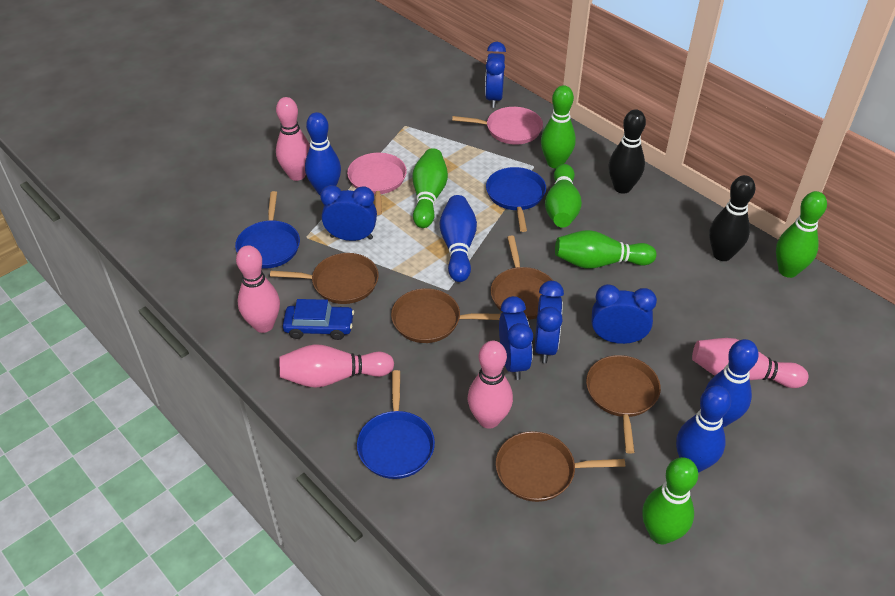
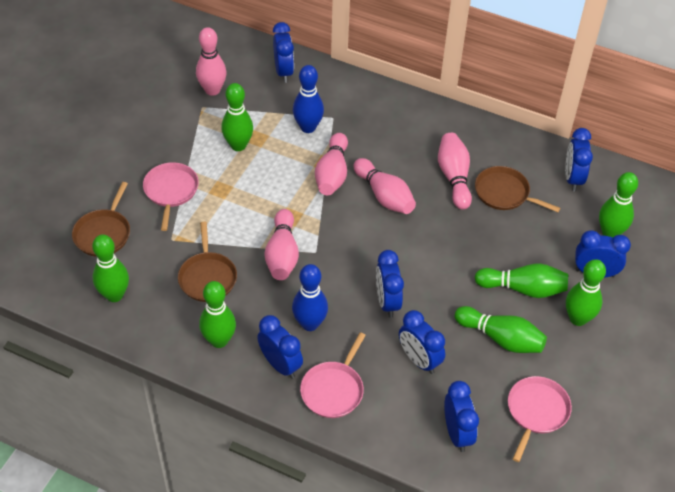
black bowling pin: [609,109,646,194] [709,175,756,261] = 2 -> none = 0
blue bowling pin: [305,112,341,195] [440,195,477,282] [676,385,731,473] [705,339,759,427] = 4 -> [292,264,328,331] [293,65,324,133] = 2
blue car: [283,299,354,340] = 1 -> none = 0
blue clock: [320,185,377,241] [485,42,506,108] [499,296,533,380] [535,281,564,363] [592,284,657,344] = 5 -> [257,315,303,379] [273,22,294,83] [376,250,404,318] [399,310,445,374] [444,381,479,452] [565,128,593,192] [575,230,631,278] = 7
blue pan: [235,191,300,269] [357,370,435,479] [486,167,546,232] = 3 -> none = 0
brown pan: [270,253,379,304] [391,288,501,343] [490,236,553,320] [496,431,625,502] [586,355,661,454] = 5 -> [72,182,130,257] [178,222,237,302] [475,166,561,212] = 3
green bowling pin: [412,148,448,228] [541,85,576,169] [545,164,582,228] [555,230,656,269] [642,457,698,544] [776,191,827,278] = 6 -> [92,234,129,302] [199,281,236,348] [221,83,253,151] [455,306,547,353] [474,263,568,298] [566,259,606,326] [599,172,638,237] = 7
pink pan: [347,153,407,215] [452,107,543,145] = 2 -> [143,162,199,231] [300,332,366,418] [508,376,572,462] = 3

